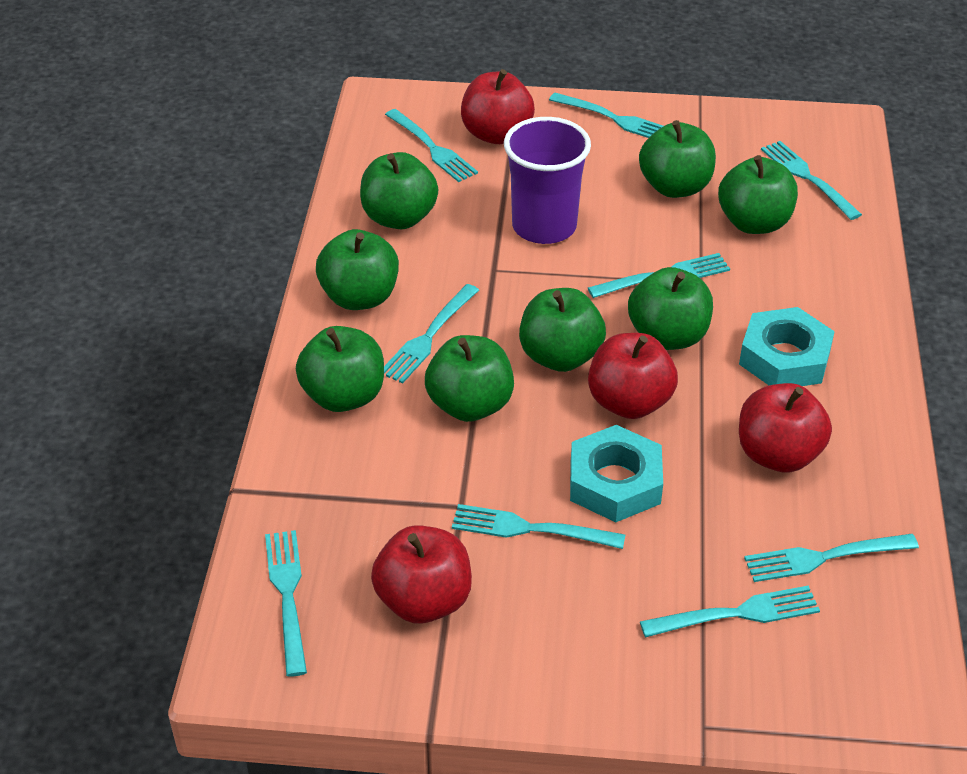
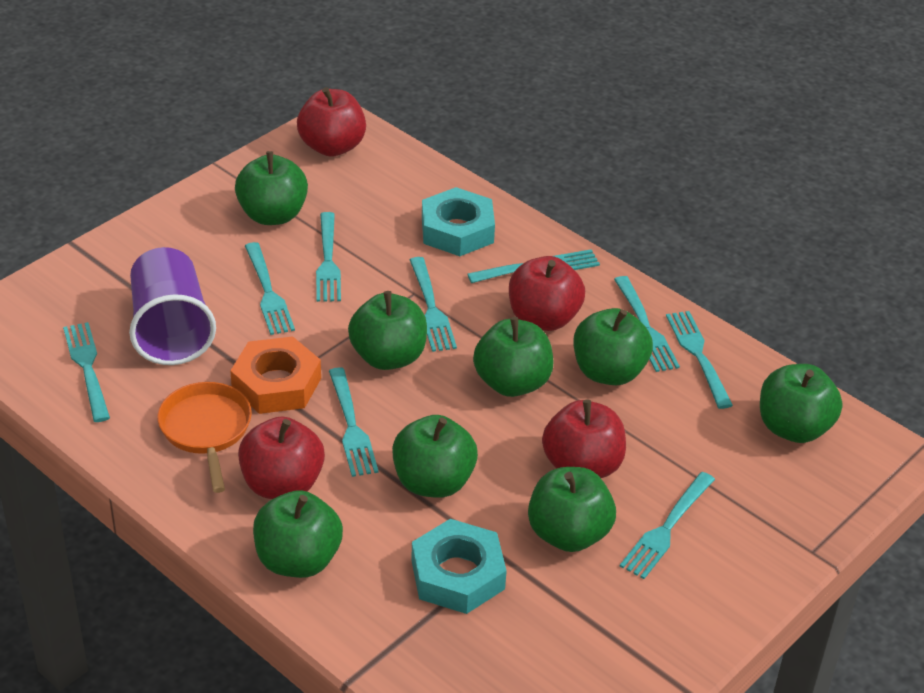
orange nut: none = 0 -> [230,336,321,414] = 1
orange pan: none = 0 -> [157,382,252,493] = 1

